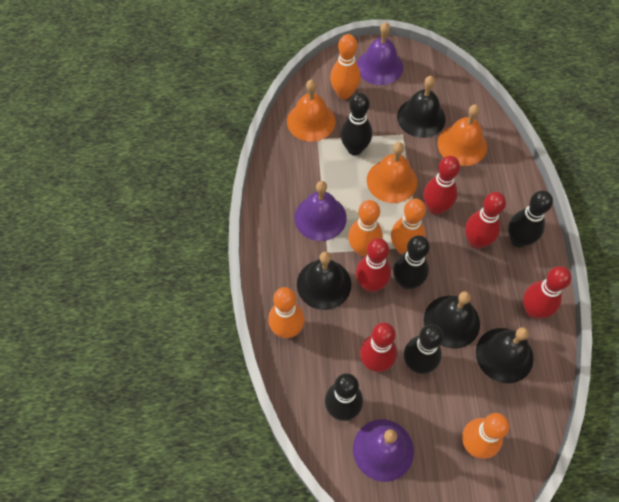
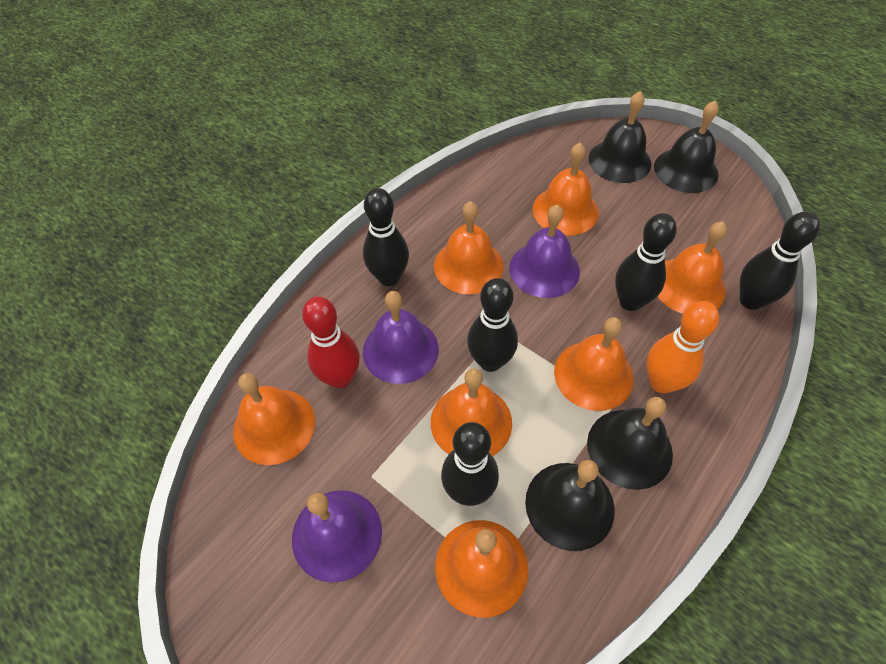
orange bell: [287,80,335,142] [367,142,417,203] [437,104,487,166] = 3 -> [233,373,315,465] [431,368,512,456] [434,201,504,294] [435,520,528,618] [533,143,599,236] [554,317,633,411] [658,222,727,314] = 7
orange bowling pin: [268,287,305,338] [330,34,361,99] [348,200,382,256] [391,199,426,254] [462,413,509,459] = 5 -> [646,301,719,394] = 1
red bowling pin: [356,238,391,292] [360,323,397,372] [423,156,460,215] [465,192,506,249] [523,266,571,319] = 5 -> [302,297,360,388] = 1

